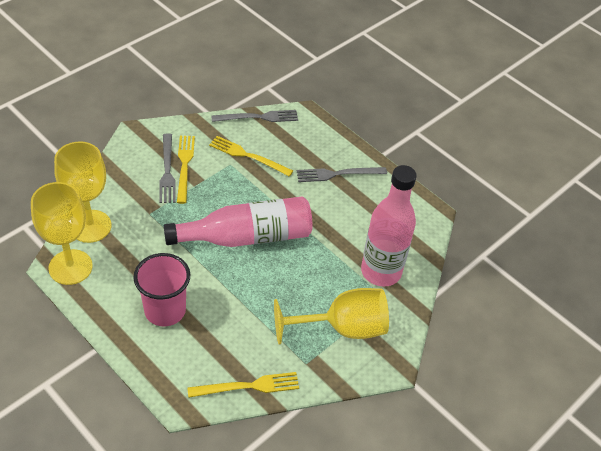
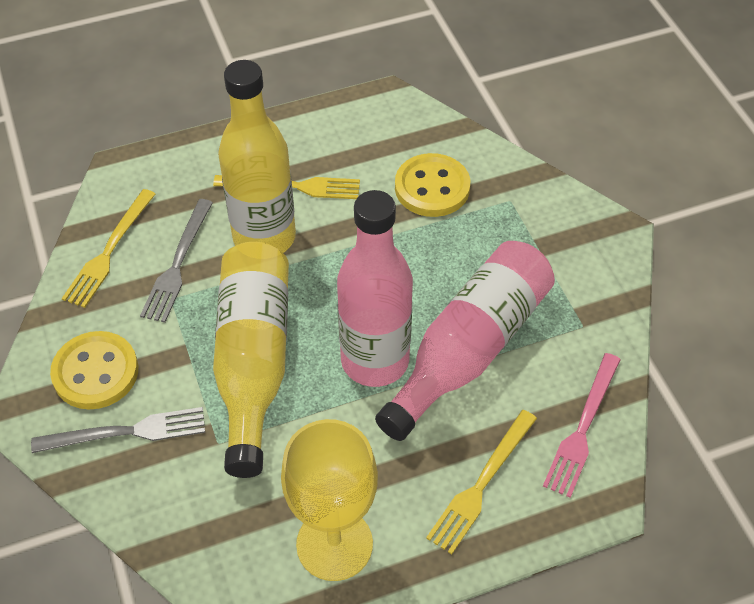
grey fork: [160,133,176,203] [211,110,298,122] [297,167,387,182] = 3 -> [31,407,205,453] [140,199,213,323] = 2
pink cup: [133,253,190,326] = 1 -> none = 0
pink fork: none = 0 -> [543,353,621,498] = 1
yellow bottle: none = 0 -> [213,242,289,478] [218,60,296,253] = 2
yellow button: none = 0 -> [50,331,138,409] [395,153,470,217] = 2
yellow goblet: [31,182,93,285] [54,141,112,243] [274,288,389,344] = 3 -> [281,419,378,581] = 1

